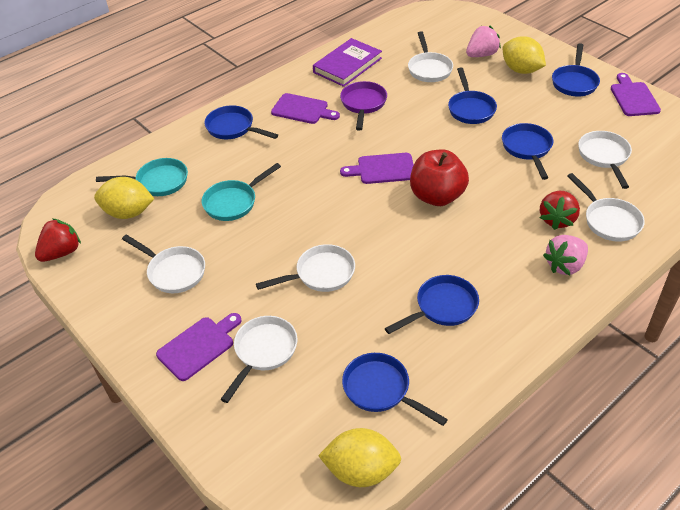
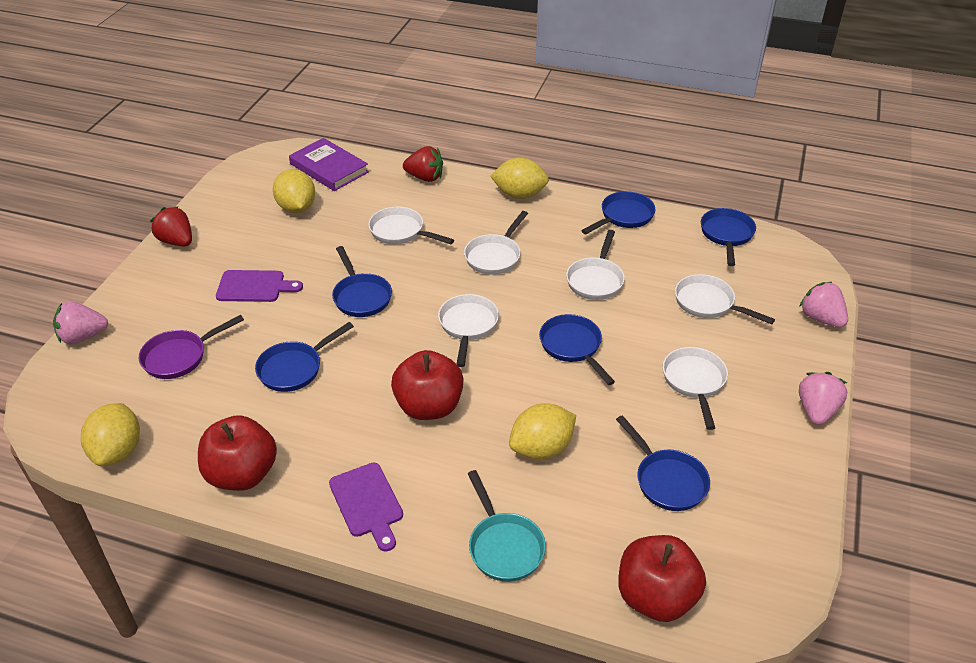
pink strawberry: [466,25,501,57] [543,235,588,275] = 2 -> [53,301,108,344] [799,282,848,328] [799,372,847,425] = 3
purple cutting board: [156,313,242,381] [271,93,340,124] [340,153,414,184] [611,73,661,116] = 4 -> [216,270,303,302] [329,462,403,552] = 2
red apple: [410,150,469,206] = 1 -> [198,415,277,491] [391,350,464,420] [618,535,706,622] = 3
turquoise pan: [96,158,188,196] [202,163,281,221] = 2 -> [468,470,546,582] = 1
yellow lemon: [94,177,154,219] [318,428,401,487] [503,36,546,74] = 3 -> [81,403,140,466] [273,169,315,213] [490,157,549,199] [509,403,576,460] = 4

